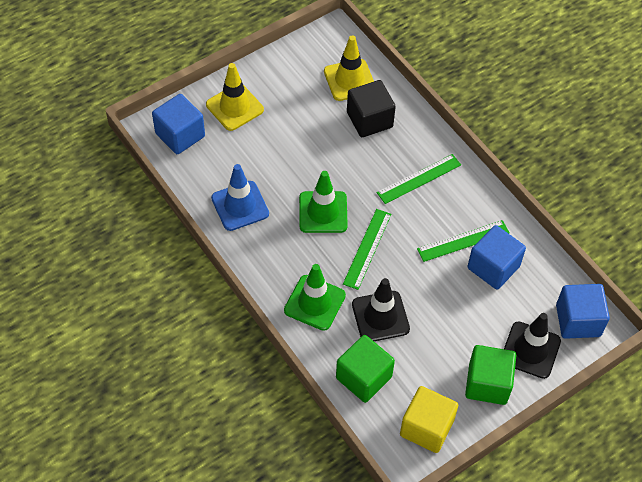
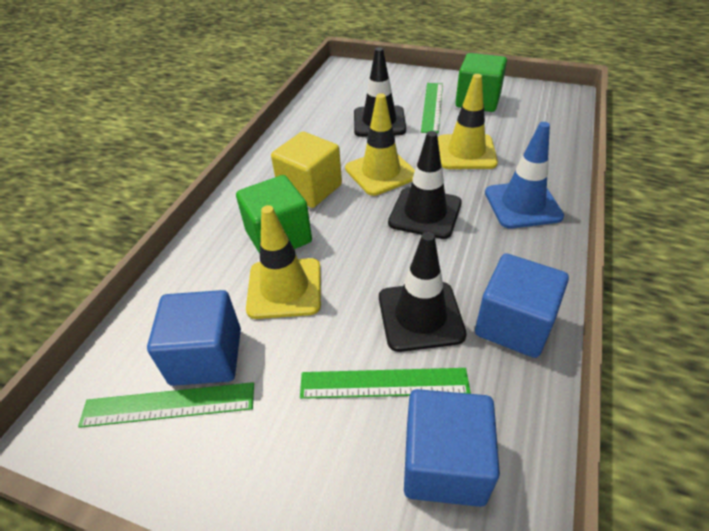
black cube: [347,80,396,137] = 1 -> none = 0
black traffic cone: [352,278,410,341] [504,313,561,379] = 2 -> [354,47,406,137] [379,232,467,352] [388,131,462,239] = 3
green traffic cone: [284,264,346,331] [299,171,348,233] = 2 -> none = 0
yellow traffic cone: [206,63,264,131] [324,35,374,101] = 2 -> [246,205,321,319] [345,93,415,196] [438,74,498,169] = 3

